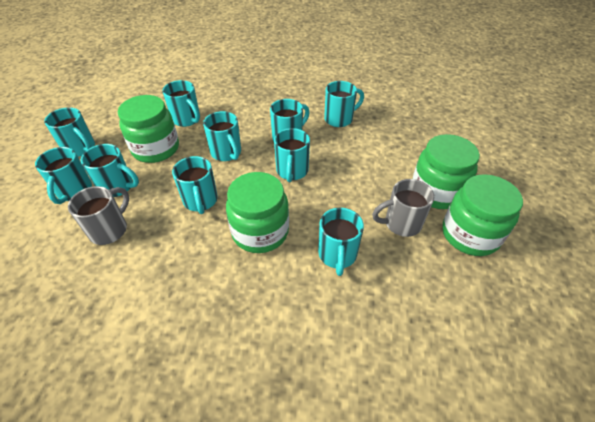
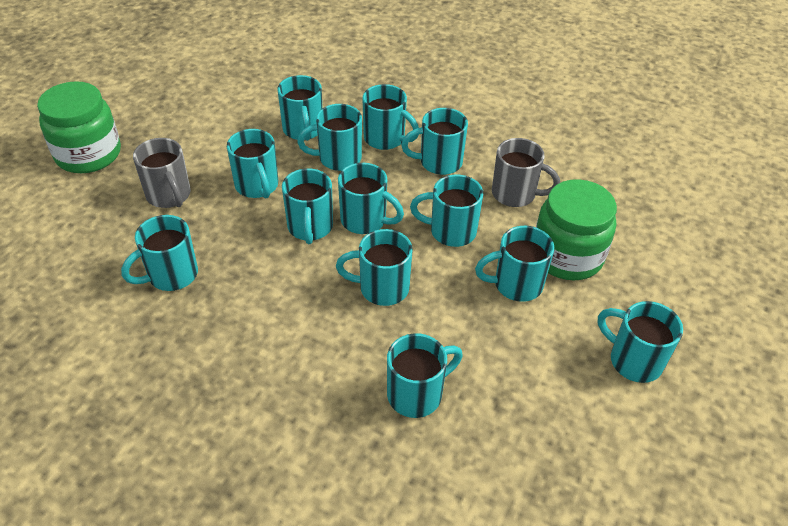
green jar: [118,95,179,163] [226,172,289,253] [412,134,480,209] [442,174,523,256] = 4 -> [37,81,121,173] [536,179,617,280] = 2
turquoise mug: [35,147,92,204] [44,107,95,157] [81,144,139,197] [162,80,200,127] [172,156,218,214] [203,111,241,161] [270,99,310,141] [274,128,310,182] [318,208,364,276] [324,81,364,127] = 10 -> [121,215,198,291] [227,129,278,199] [278,75,322,141] [282,168,333,244] [297,104,362,171] [336,229,413,306] [338,163,404,234] [362,84,419,150] [387,333,463,418] [401,108,468,175] [410,174,483,247] [475,226,554,302] [598,301,683,383] = 13

